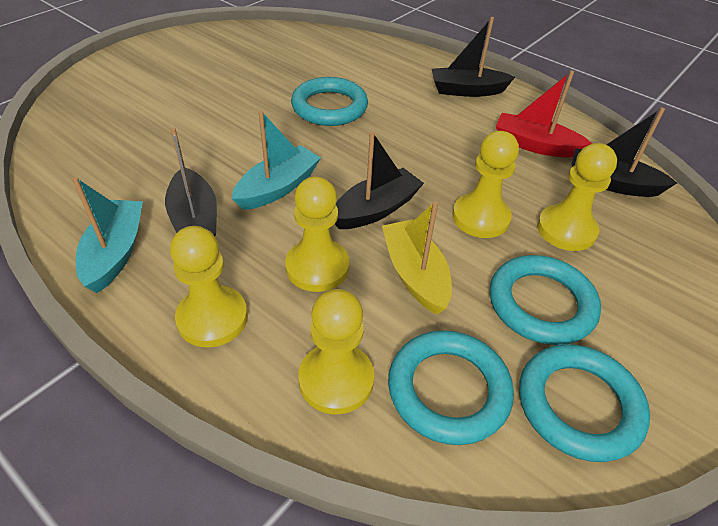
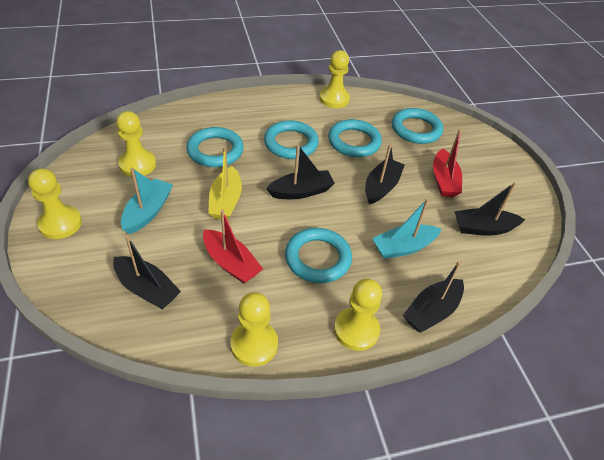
black boat: [165,127,217,237] [335,132,424,229] [432,17,515,97] [571,108,677,197] = 4 -> [113,236,181,309] [266,145,335,199] [365,144,405,204] [403,261,464,333] [454,182,525,236] = 5
red boat: [496,70,592,158] = 1 -> [203,210,263,284] [433,129,462,197] = 2
turquoise ring: [291,77,368,126] [388,330,514,445] [490,255,601,345] [519,344,650,462] = 4 -> [186,127,244,167] [264,120,319,159] [285,228,352,283] [328,119,382,157] [392,108,443,144] = 5

